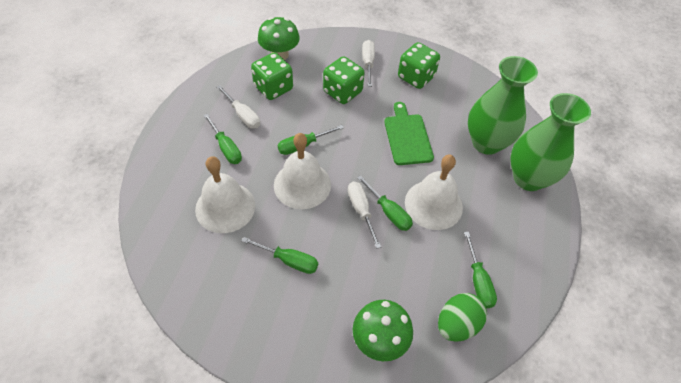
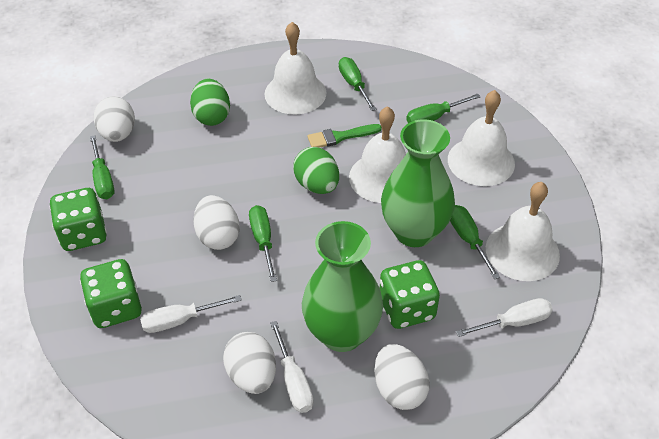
green brush: none = 0 -> [307,124,382,148] = 1
green cutting board: [384,102,434,165] = 1 -> none = 0
green egg: [438,293,487,342] = 1 -> [190,79,230,126] [293,147,339,194] = 2
green mushroom: [258,17,300,60] [353,300,413,361] = 2 -> none = 0
white bell: [195,156,255,233] [274,133,331,209] [405,155,463,230] = 3 -> [264,22,327,114] [349,106,406,203] [448,90,515,186] [486,182,560,281] = 4
white egg: none = 0 -> [94,96,135,142] [193,195,240,250] [223,332,276,394] [374,344,430,410] = 4

